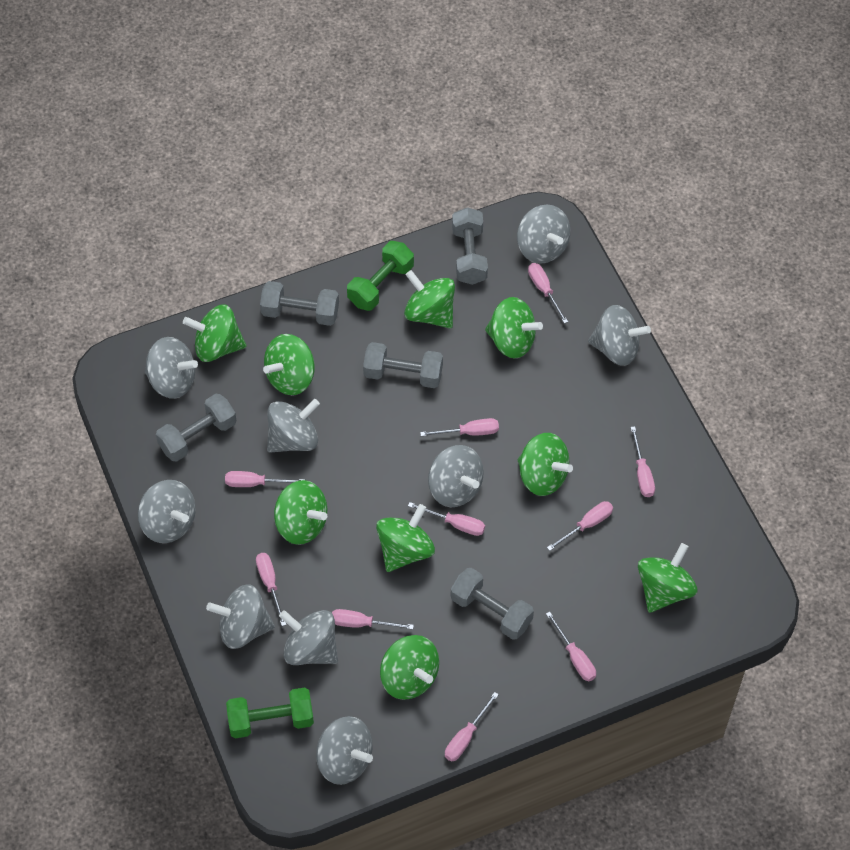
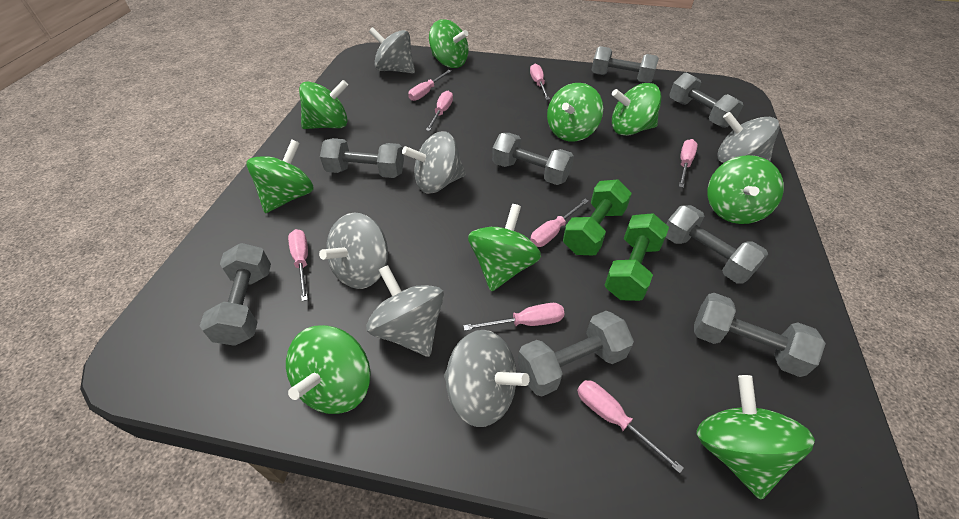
grey dumbbell: [156,394,237,462] [260,281,339,326] [363,342,443,388] [451,568,534,640] [452,207,488,285] = 5 -> [200,243,271,346] [320,138,404,178] [492,133,574,185] [518,311,634,396] [592,46,659,83] [666,205,768,283] [669,72,743,128] [694,293,826,377] = 8
grey spinning top: [138,480,196,543] [145,337,198,399] [206,584,275,649] [267,399,320,453] [279,610,338,665] [316,716,373,785] [428,445,484,507] [517,205,570,264] [588,305,651,366] = 9 -> [319,212,388,289] [366,265,444,357] [369,27,415,73] [402,131,466,194] [444,330,530,427] [717,112,779,163] = 6
pink screwdriver: [225,471,305,487] [256,553,286,626] [332,609,414,629] [408,502,485,536] [420,418,499,436] [445,692,499,761] [528,263,568,324] [546,612,596,681] [547,501,613,551] [631,426,655,497] = 10 -> [288,229,308,301] [408,70,451,101] [426,91,453,131] [463,303,565,331] [530,63,550,100] [530,199,589,247] [577,380,684,473] [679,139,698,188] = 8

